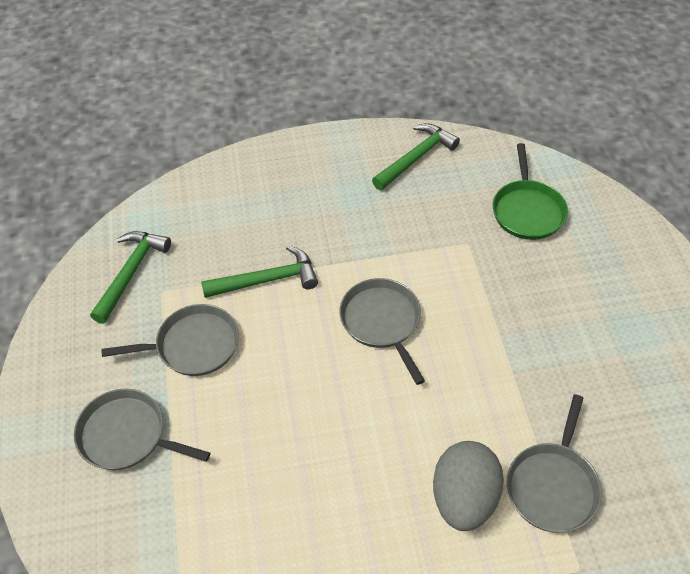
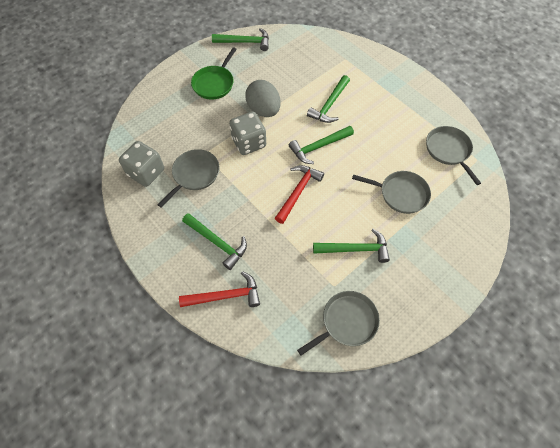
green hammer: [90,231,171,324] [201,246,318,298] [372,123,460,190] = 3 -> [182,213,247,270] [212,28,269,51] [289,126,354,164] [307,75,350,123] [313,229,390,263] = 5
grey dice: none = 0 -> [119,141,164,187] [229,112,266,155] = 2
red hammer: none = 0 -> [179,271,260,307] [275,165,324,224] = 2

